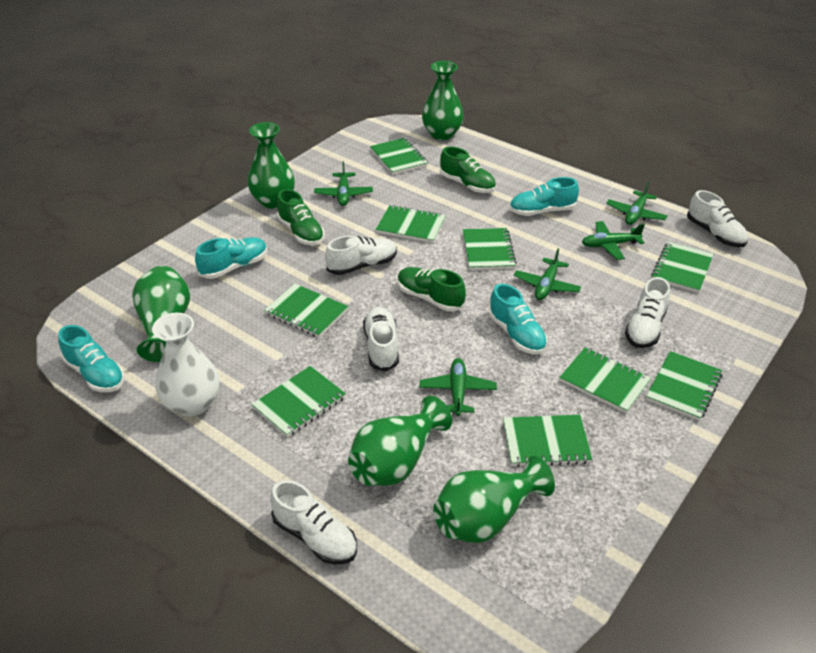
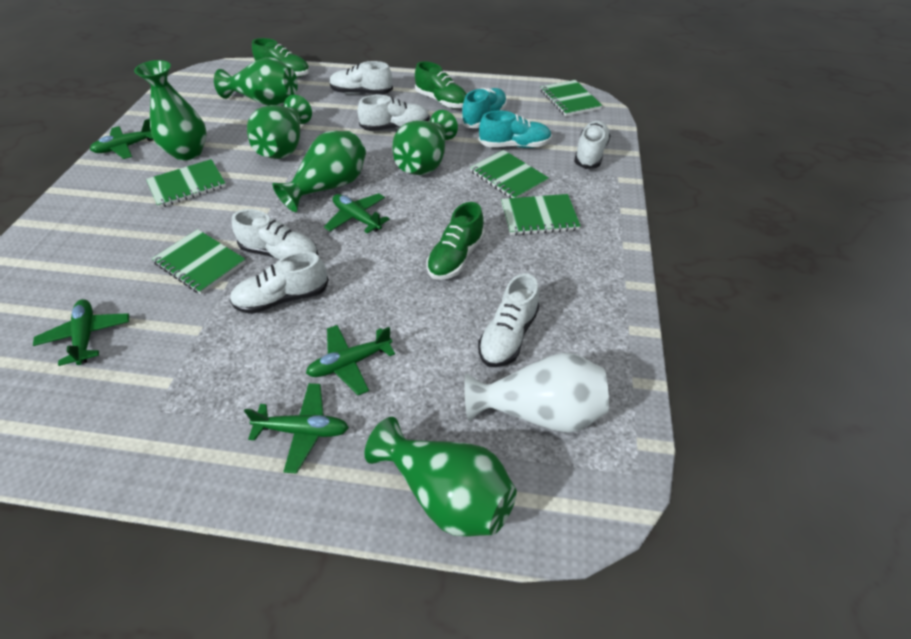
green notebook: [252,366,346,437] [264,284,348,338] [370,138,428,175] [376,205,446,243] [463,228,517,270] [503,415,593,467] [559,347,651,413] [646,351,722,421] [651,242,714,293] = 9 -> [146,159,226,208] [152,229,246,295] [470,150,549,198] [501,194,581,236] [541,80,602,116] = 5
green vase: [132,266,190,362] [248,122,295,209] [348,396,452,486] [422,61,464,140] [433,456,555,543] = 5 -> [134,60,207,160] [214,57,298,106] [247,95,312,159] [272,131,366,212] [364,417,517,537] [392,110,458,175] = 6
turquoise shoe: [58,325,125,392] [195,237,267,279] [488,284,548,355] [509,177,579,216] = 4 -> [461,88,507,128] [479,111,552,148] = 2
white shoe: [270,480,357,565] [325,236,397,275] [363,307,399,372] [625,277,670,348] [687,190,748,247] = 5 -> [230,251,329,314] [232,209,318,260] [330,61,393,94] [357,95,430,131] [478,273,540,367] [574,121,611,169] = 6

